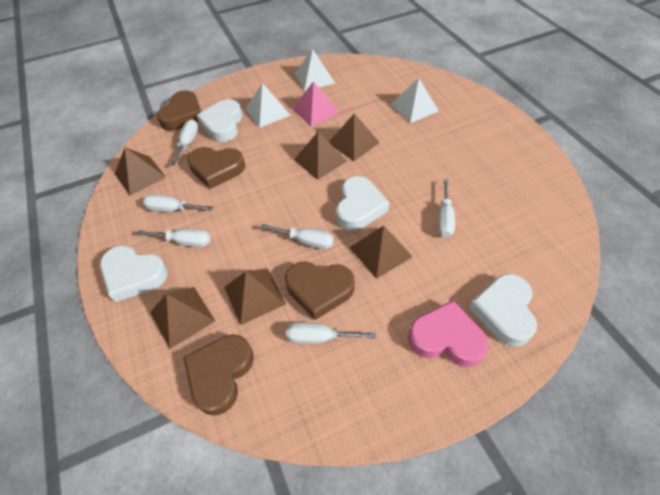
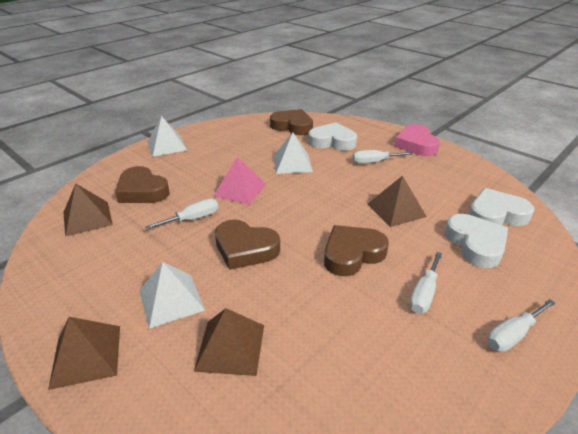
brown pyramid: [115,147,166,196] [150,287,215,349] [224,268,286,325] [294,132,347,180] [329,114,380,161] [349,225,413,279] = 6 -> [48,317,120,390] [63,184,113,237] [194,308,264,376] [368,176,427,227] = 4
white heart: [100,245,168,302] [196,99,242,142] [336,176,389,231] [469,274,537,347] = 4 -> [308,122,357,151] [445,214,508,268] [469,188,534,226] = 3
white screwdriver: [136,229,211,247] [143,194,213,212] [170,119,199,166] [261,224,334,249] [286,323,375,344] [438,179,455,238] = 6 -> [145,199,218,230] [353,150,413,164] [409,252,442,313] [487,299,555,352] = 4

